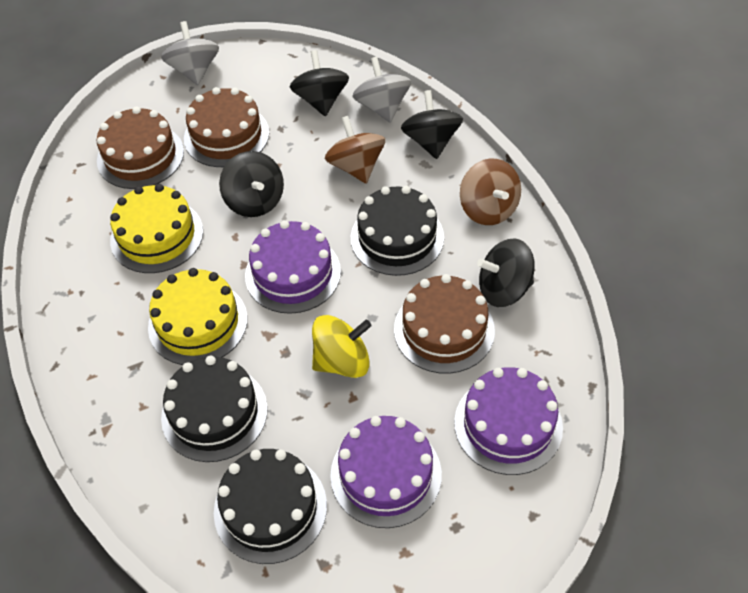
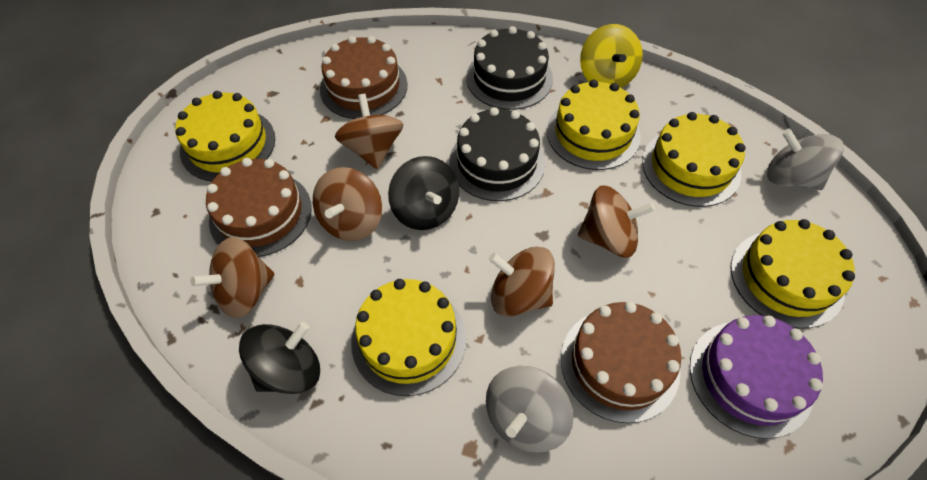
black cake: [161,355,267,462] [214,449,327,564] [351,186,444,276] = 3 -> [449,107,545,201] [466,26,553,110] = 2
black spinning top: [219,151,284,217] [290,50,349,116] [401,90,463,159] [477,238,535,307] = 4 -> [239,322,320,394] [388,156,459,230] = 2
brown spinning top: [325,116,386,184] [460,159,521,225] = 2 -> [191,237,274,318] [313,167,382,241] [335,94,403,169] [489,246,555,317] [578,186,655,258] = 5
purple cake: [245,220,341,314] [330,416,442,528] [454,367,563,475] = 3 -> [690,315,823,439] = 1
yellow cake: [110,184,203,273] [148,268,248,365] = 2 -> [176,91,275,181] [351,279,466,396] [547,80,641,170] [642,112,745,207] [731,219,855,329] = 5

